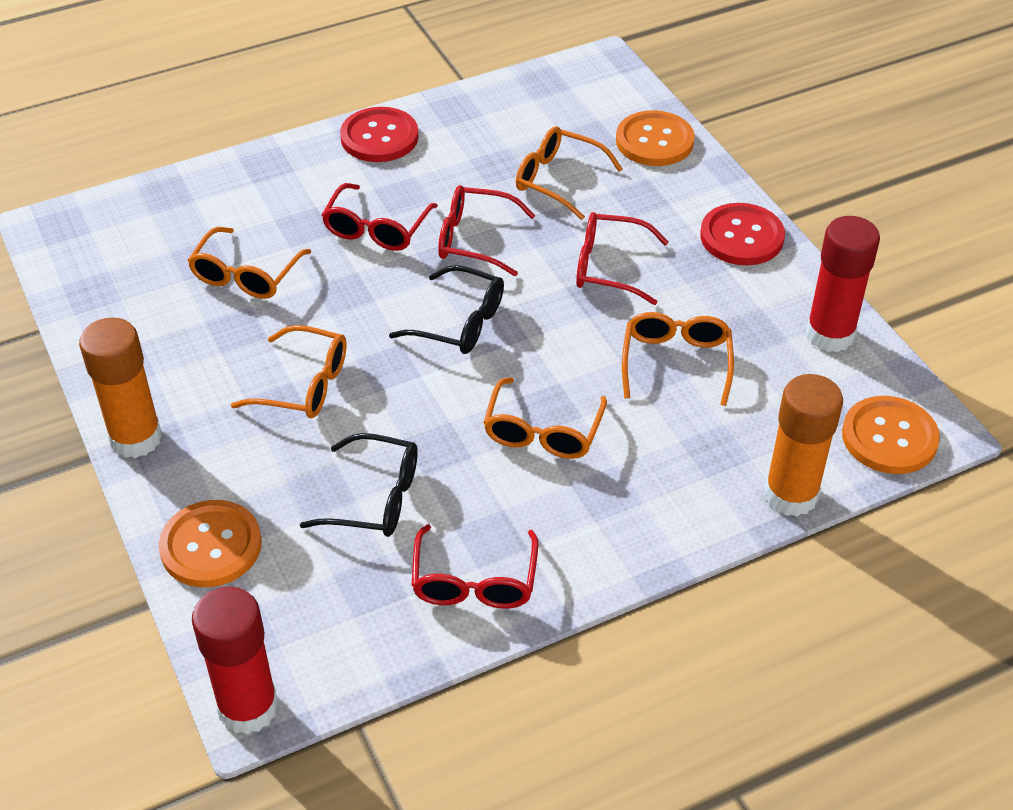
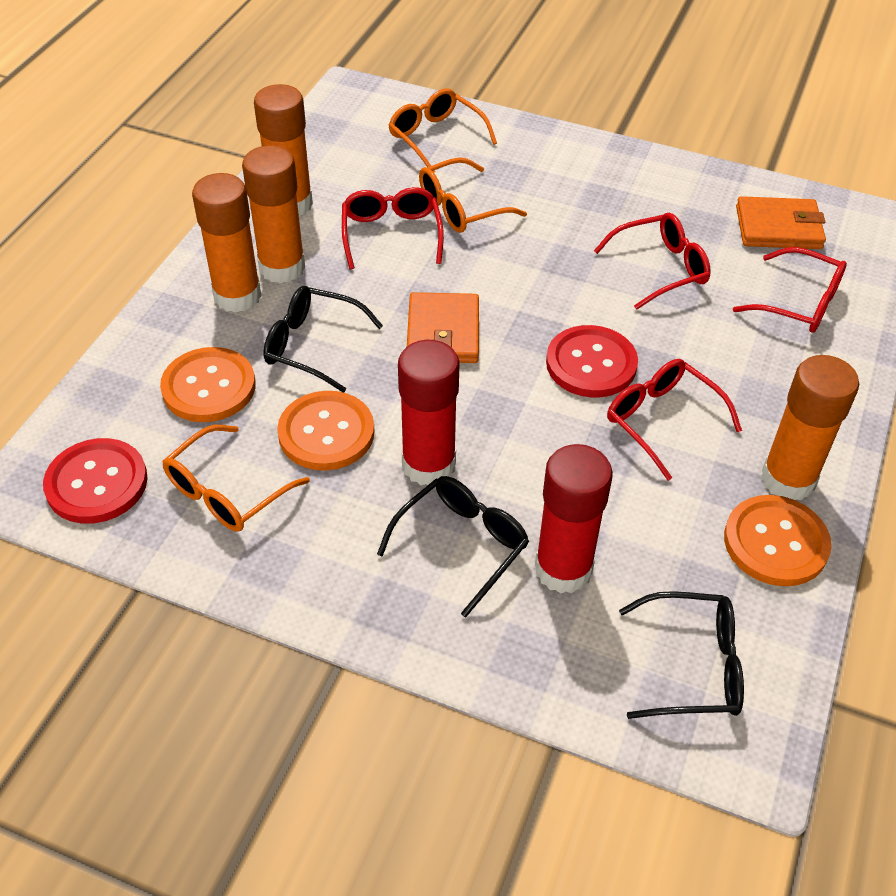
black glasses: [300,433,418,537] [389,265,504,354] = 2 -> [263,286,383,393] [377,476,529,617] [619,591,744,719] = 3
orange glasses: [187,227,311,299] [231,325,347,418] [483,377,607,459] [516,126,623,220] [622,312,734,406] = 5 -> [162,425,310,532] [389,88,497,173] [419,157,527,233] = 3
orange glue stick: [79,317,162,458] [764,374,843,517] = 2 -> [192,173,261,313] [242,145,305,283] [254,84,313,216] [761,355,859,501] = 4
orange wallet: none = 0 -> [407,292,479,363] [736,196,826,249] = 2

